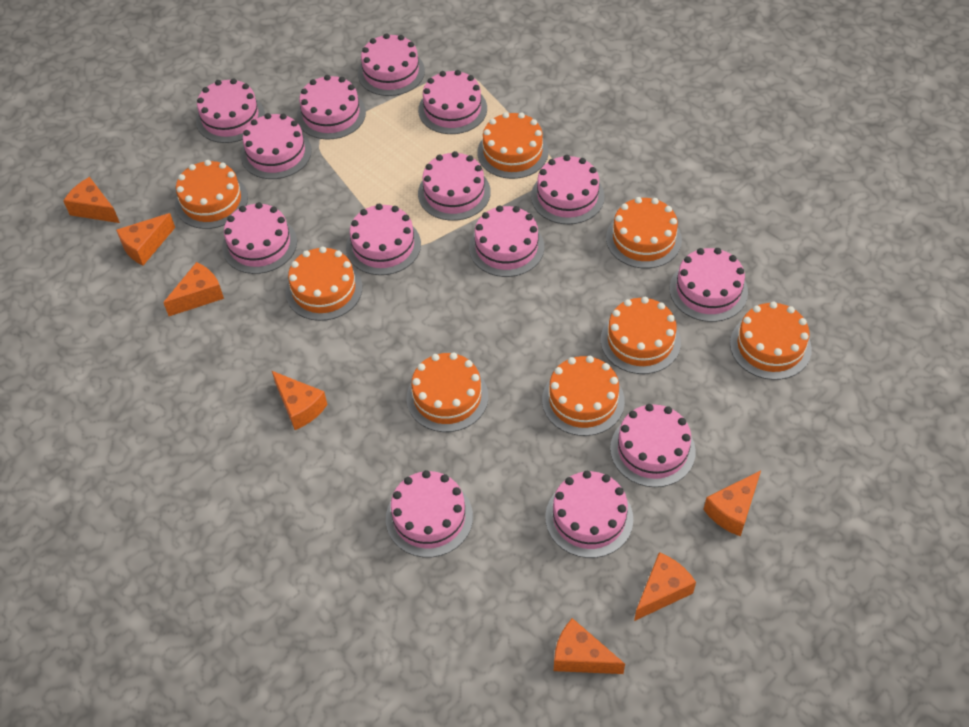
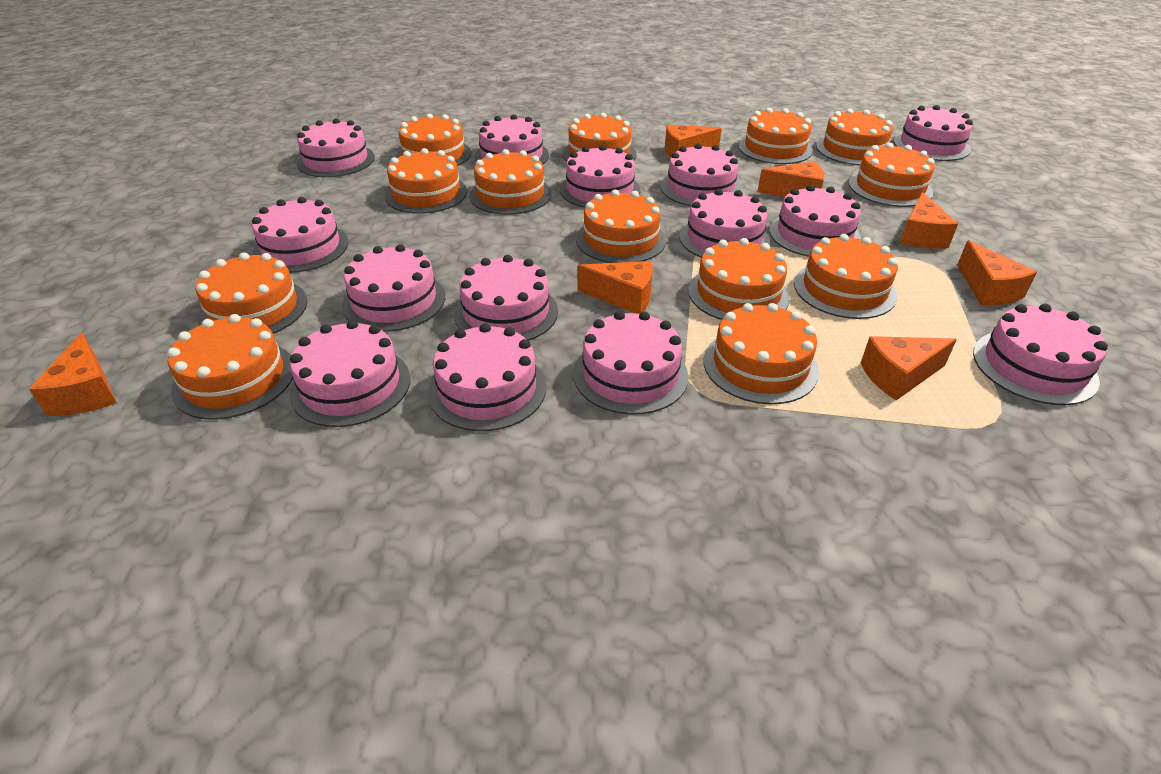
orange cake: [175,160,248,229] [285,246,362,321] [407,352,488,432] [477,112,549,179] [542,356,625,436] [601,297,681,374] [606,197,682,268] [730,302,812,380] = 8 -> [167,314,293,420] [196,252,307,334] [385,148,467,214] [396,113,471,166] [470,149,551,215] [562,113,636,161] [576,190,666,263] [688,238,790,320] [704,303,819,404] [738,108,813,164] [794,234,898,319] [816,109,893,165] [848,143,935,207] = 13

